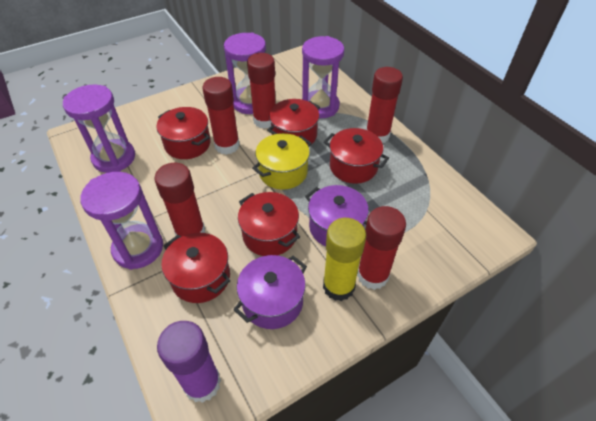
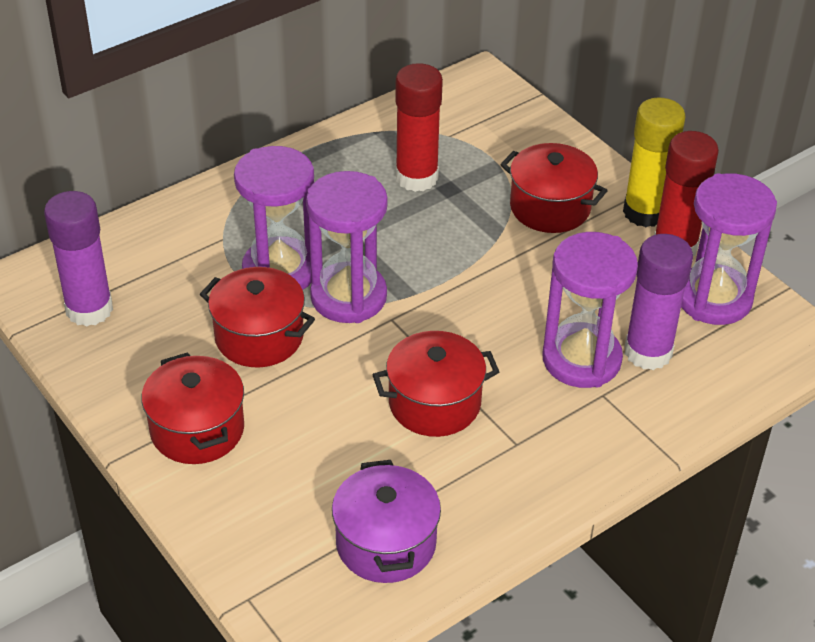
purple glue stick: [157,321,221,403] = 1 -> [44,191,113,327] [625,234,693,370] = 2
purple pot: [233,255,307,329] [305,185,369,246] = 2 -> [332,460,441,583] = 1
red glue stick: [155,163,205,237] [203,77,240,155] [247,53,276,129] [357,206,406,290] [366,67,403,143] = 5 -> [395,63,443,192] [654,131,719,256] = 2
red pot: [157,107,211,159] [162,233,230,303] [238,192,300,256] [267,99,320,145] [324,128,389,184] = 5 -> [141,352,244,464] [200,267,315,367] [372,331,499,437] [500,143,608,233] = 4
yellow pot: [252,133,312,190] = 1 -> none = 0

